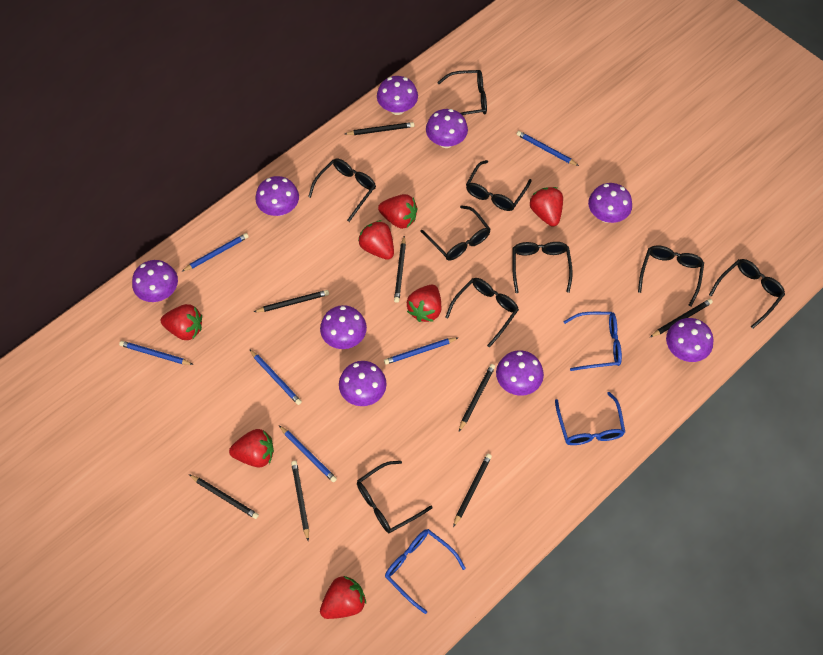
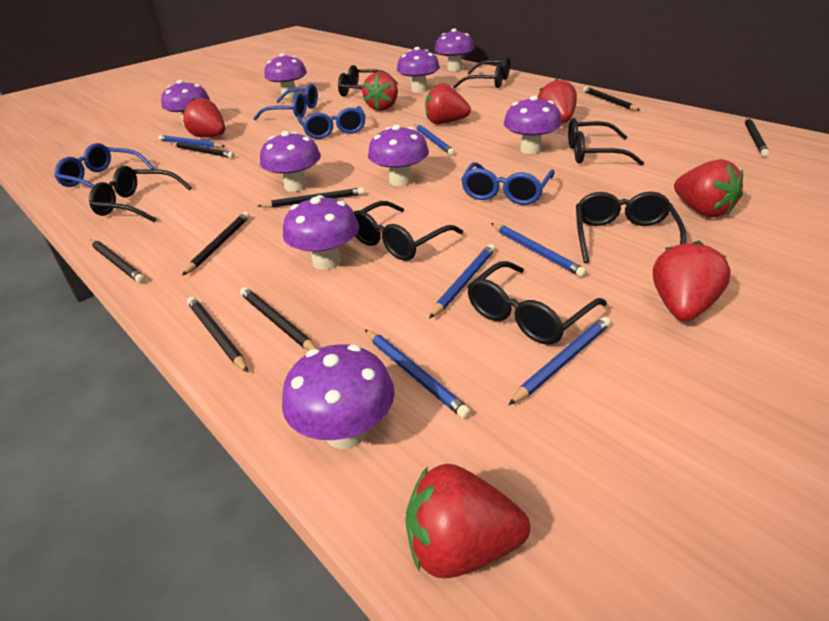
black glasses: [308,158,376,222] [357,461,433,533] [420,205,490,261] [437,70,487,115] [445,278,519,348] [466,160,532,211] [512,242,573,293] [638,245,704,307] [709,259,785,329] = 9 -> [89,166,192,222] [338,65,398,97] [354,201,463,261] [453,56,510,89] [467,261,607,345] [568,118,644,166] [576,192,687,263] = 7
blue glasses: [385,529,466,614] [555,392,625,445] [563,312,622,371] = 3 -> [54,143,154,188] [253,84,318,120] [297,106,366,139] [461,162,555,205] = 4

